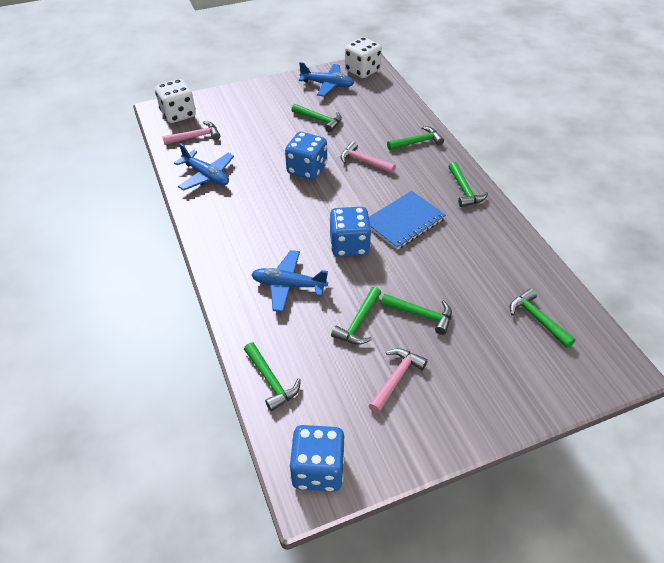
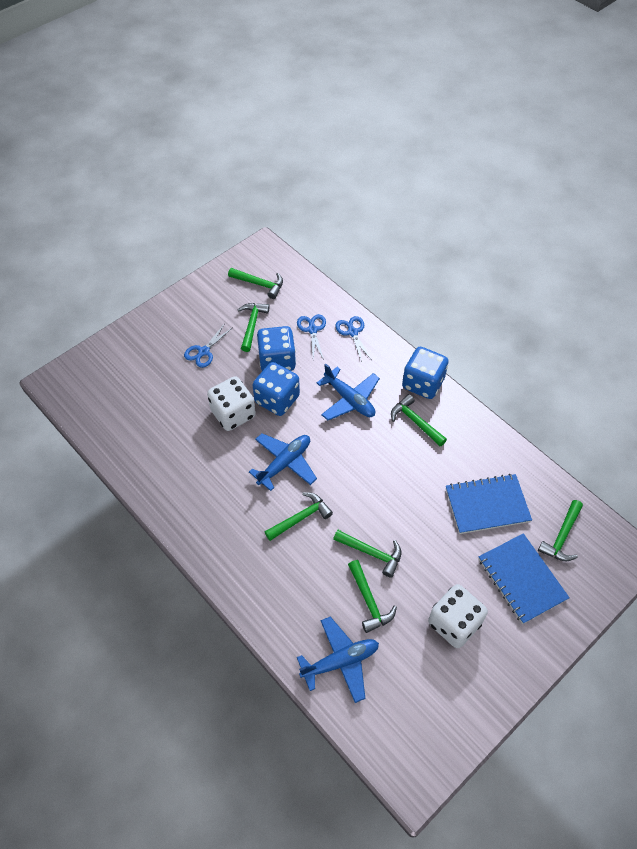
blue notebook: [369,191,446,250] = 1 -> [446,474,532,534] [479,533,570,624] = 2
blue scissors: none = 0 -> [184,323,232,368] [297,314,326,360] [335,316,372,362] = 3
pink hammer: [162,121,220,145] [341,141,396,173] [369,348,428,413] = 3 -> none = 0

